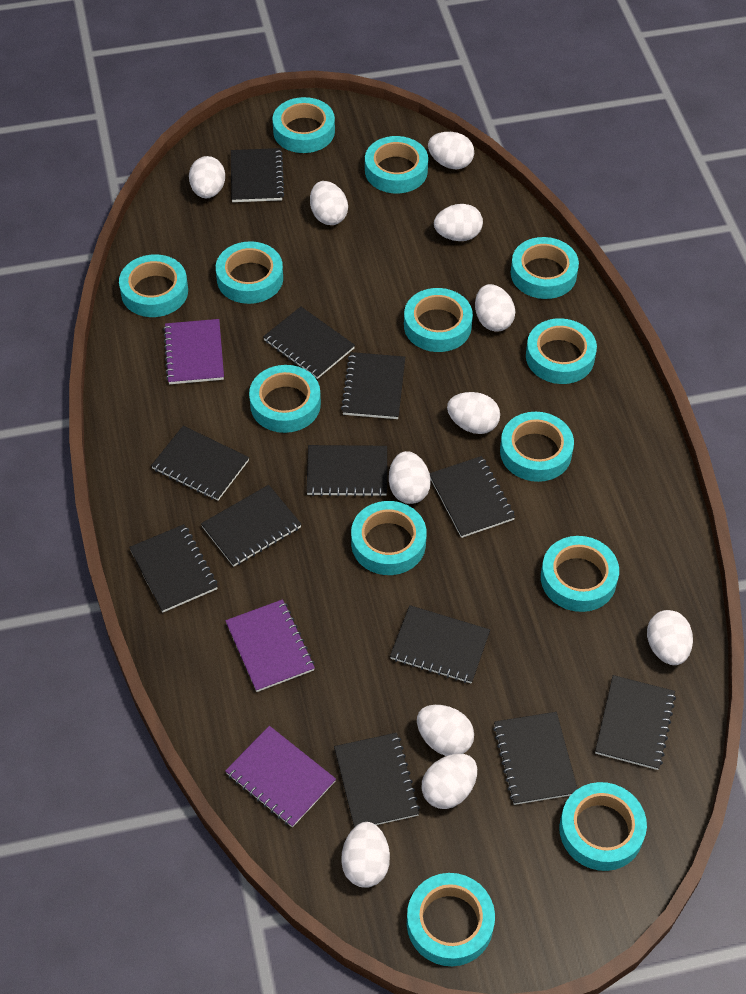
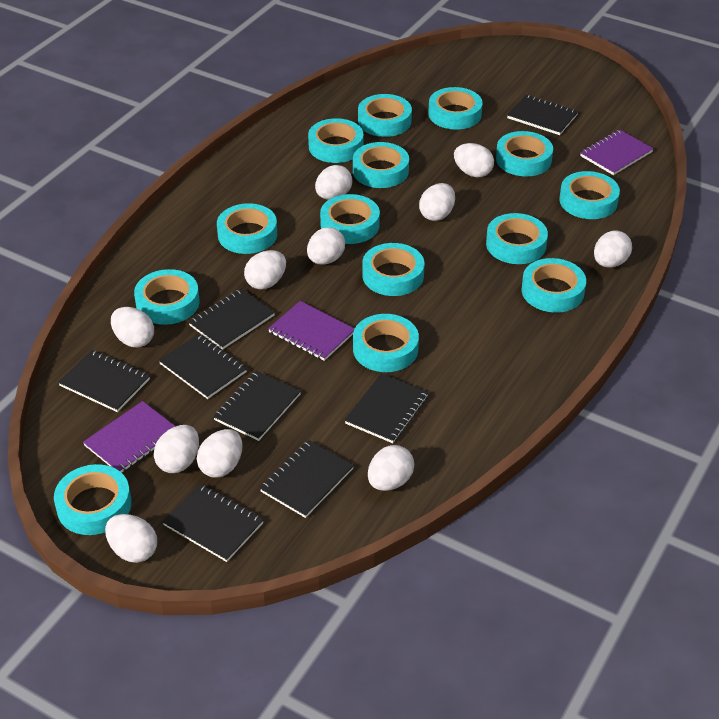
black notebook: [129,524,218,613] [151,426,249,501] [201,485,302,567] [231,148,284,202] [263,307,355,379] [306,445,387,497] [334,733,420,827] [341,352,405,419] [390,605,490,684] [430,456,515,538] [493,712,577,805] [595,675,676,770] = 12 -> [58,350,150,412] [159,334,247,399] [162,484,264,562] [189,289,275,350] [213,371,301,441] [260,440,354,518] [345,373,429,443] [507,95,578,135] = 8
turquoise tape: [119,254,188,317] [216,241,283,304] [249,365,321,433] [272,97,335,153] [351,501,427,575] [365,136,428,193] [404,288,473,352] [407,873,495,966] [500,412,574,482] [511,237,579,299] [526,318,597,384] [541,536,619,612] [559,782,647,871] = 13 -> [54,464,131,535] [134,269,200,325] [217,203,277,254] [308,118,363,163] [320,194,380,244] [353,142,409,188] [353,314,419,372] [358,94,412,137] [362,243,424,296] [428,87,483,130] [486,213,548,264] [496,131,553,177] [522,258,586,313] [559,171,620,219] = 14

